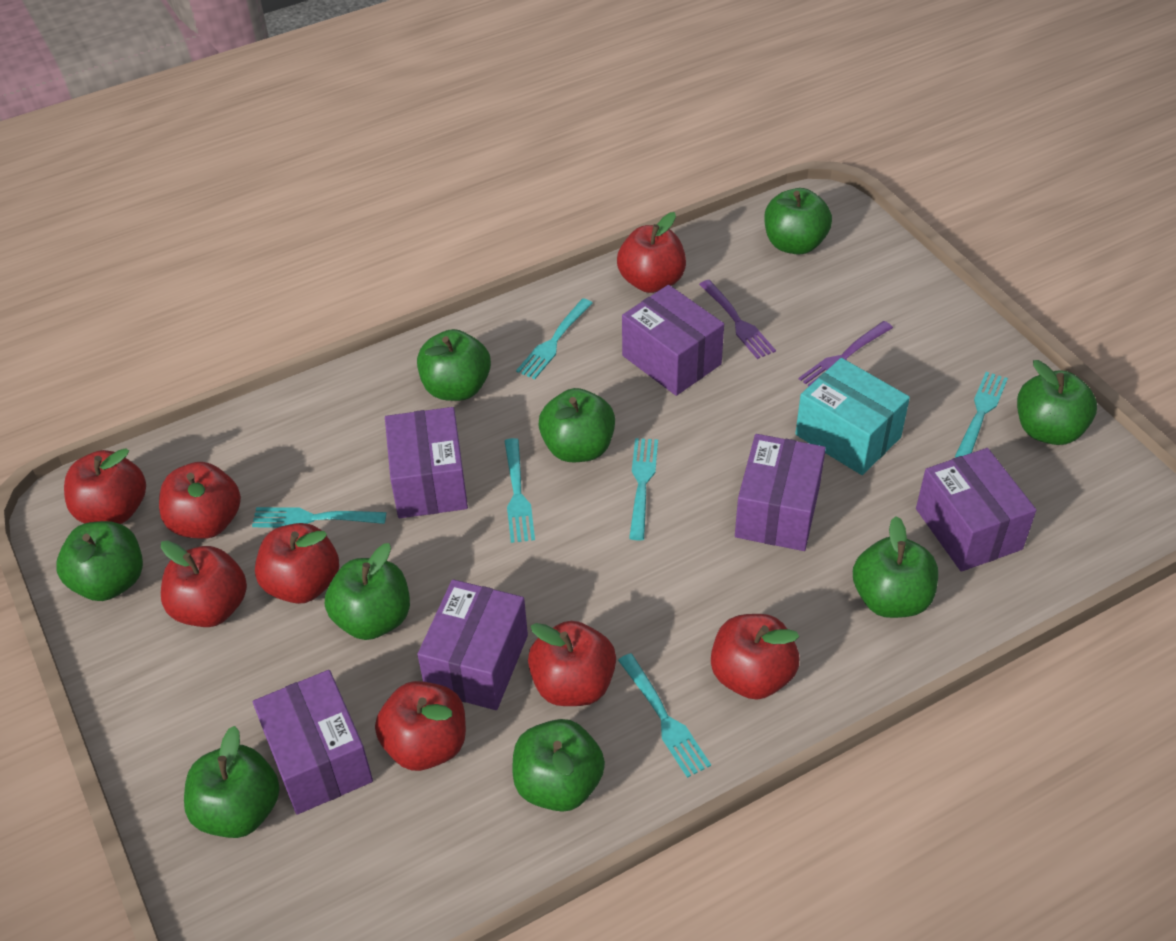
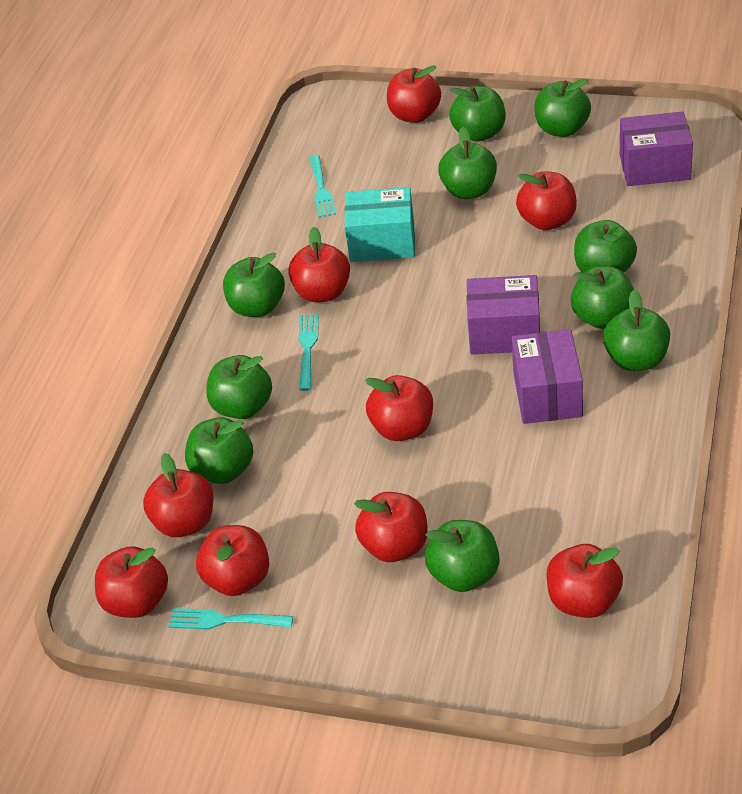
green apple: [56,521,143,601] [184,726,280,838] [325,543,410,640] [417,329,491,401] [513,719,605,812] [538,388,615,462] [764,188,832,255] [853,516,938,618] [1017,360,1097,445] = 9 -> [185,417,253,484] [206,355,272,419] [223,253,285,317] [425,520,500,592] [438,127,497,199] [449,86,505,142] [534,78,591,137] [571,266,634,329] [574,220,637,273] [603,290,670,371] = 10
purple box: [253,670,373,815] [385,407,468,518] [417,579,528,710] [622,285,724,396] [735,434,826,551] [916,448,1036,572] = 6 -> [467,275,540,354] [512,329,583,424] [620,111,693,186] = 3
purple fork: [699,280,776,359] [799,321,893,386] = 2 -> none = 0
red apple: [64,448,146,524] [159,462,241,539] [161,540,247,627] [255,523,339,604] [375,681,466,771] [528,621,616,706] [617,212,686,293] [711,614,800,700] = 8 -> [95,546,168,618] [143,453,213,537] [196,525,269,596] [288,227,350,303] [354,492,428,562] [365,375,433,441] [387,65,441,123] [516,171,577,230] [546,544,623,618] = 9
turquoise fork: [252,507,386,528] [504,438,535,543] [516,298,593,379] [618,653,711,778] [629,438,658,541] [955,372,1008,458] = 6 -> [168,608,293,630] [298,314,319,391] [309,155,336,218] = 3

